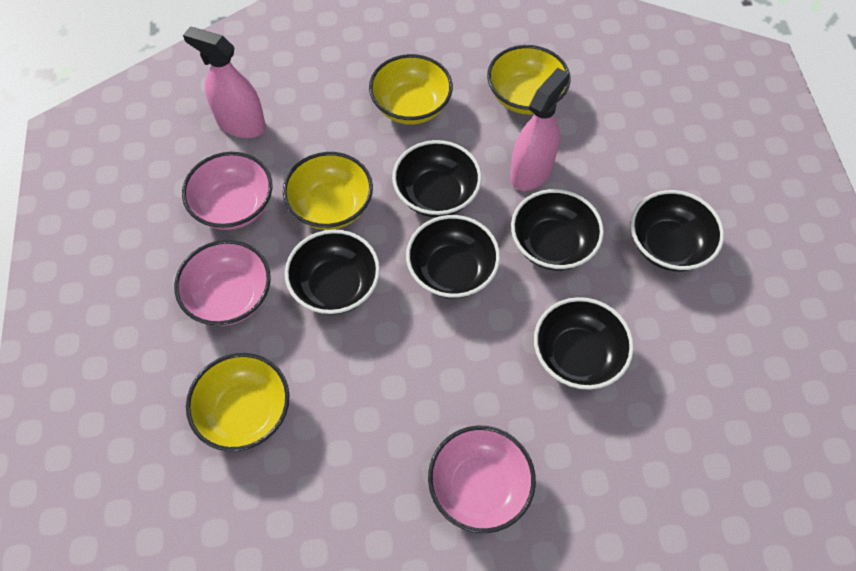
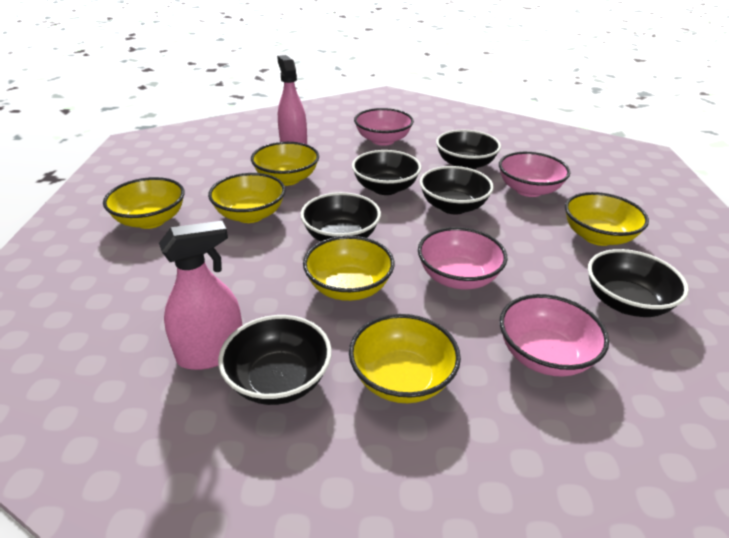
pink bowl: [174,240,271,326] [182,152,272,230] [428,425,536,533] = 3 -> [354,108,414,146] [418,227,507,289] [499,152,570,197] [499,294,609,377] = 4
yellow bowl: [186,353,289,451] [283,152,373,230] [369,54,453,124] [487,45,571,114] = 4 -> [103,177,185,229] [208,173,286,223] [251,142,319,186] [303,236,394,301] [349,314,461,403] [565,192,649,246] = 6

